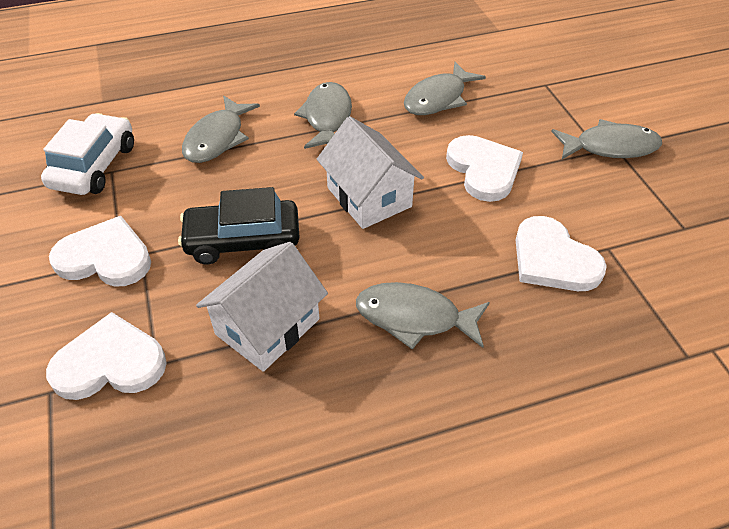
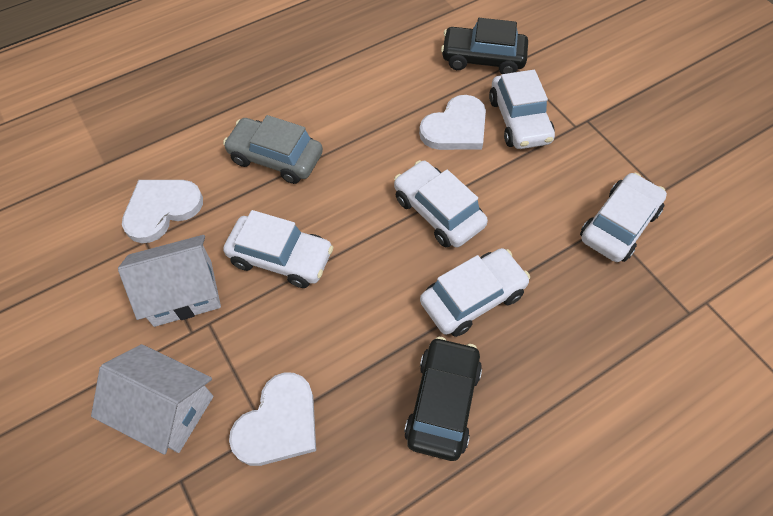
black car: [178,187,300,264] = 1 -> [404,337,482,461] [441,18,528,74] = 2
grey car: none = 0 -> [223,115,323,184] = 1
grey fish: [182,95,260,163] [294,82,352,149] [356,282,490,349] [404,62,486,115] [551,119,662,159] = 5 -> none = 0
white car: [41,113,134,195] = 1 -> [223,210,333,288] [394,160,488,247] [420,248,530,337] [489,70,555,149] [580,173,667,262] = 5
white heart: [46,312,167,400] [49,216,151,287] [446,135,523,202] [516,216,607,291] = 4 -> [122,180,203,243] [229,372,316,466] [419,95,486,150] = 3

